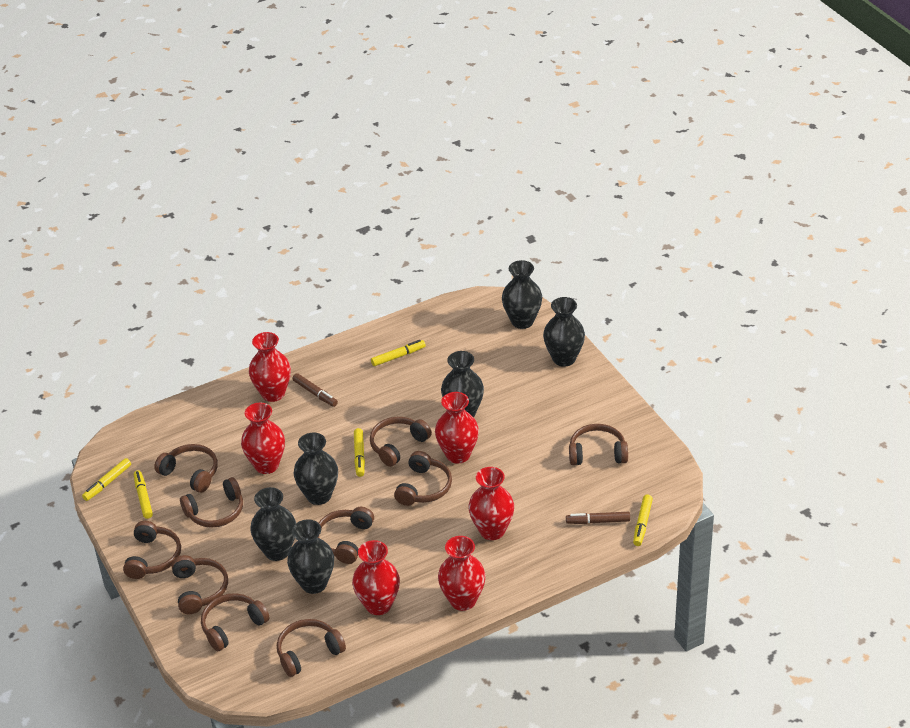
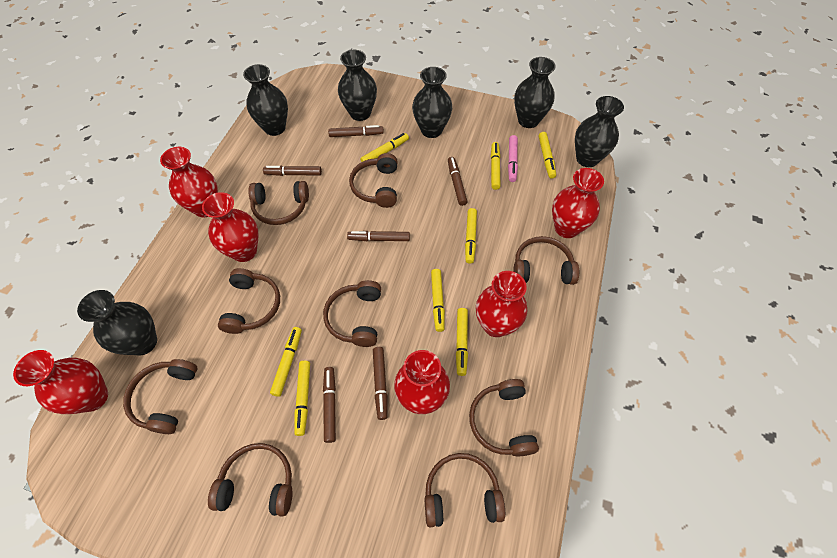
brown headphones: [123,521,181,579] [154,444,218,493] [172,555,228,614] [180,477,243,528] [201,593,270,651] [277,619,346,677] [318,507,374,564] [370,417,432,467] [394,451,452,506] [569,424,628,465] = 10 -> [123,359,197,434] [208,443,293,517] [218,268,280,334] [248,181,309,225] [323,280,381,347] [349,153,398,208] [425,453,505,527] [469,379,539,456] [513,236,579,285] = 9
brown marker: [292,373,338,407] [566,512,630,524] = 2 -> [263,166,322,176] [323,367,336,443] [328,125,384,137] [347,231,410,241] [373,347,388,420] [448,157,467,206] = 6
pink marker: none = 0 -> [508,135,518,182] = 1
yellow marker: [82,458,131,501] [134,470,153,519] [354,428,365,477] [371,340,426,366] [633,495,653,546] = 5 -> [270,327,302,397] [295,361,310,436] [360,133,409,162] [431,269,445,332] [456,308,468,376] [465,208,477,264] [491,142,501,190] [539,132,556,179] = 8

